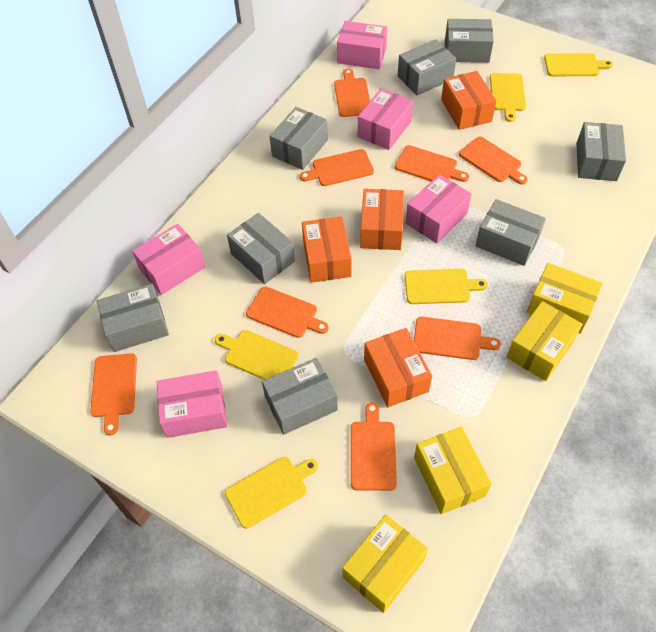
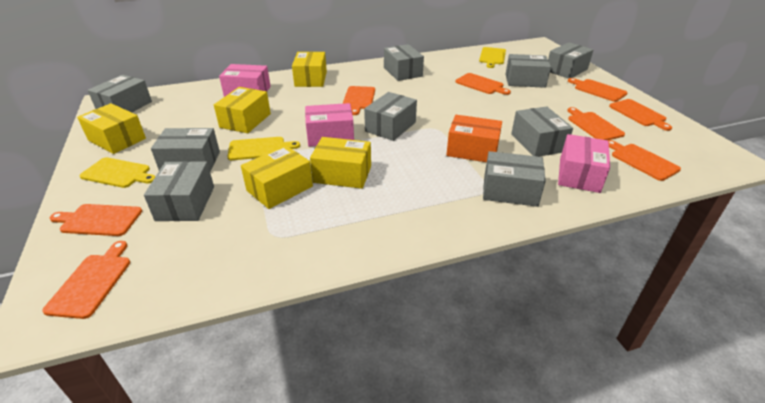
grey box: [97,284,169,352] [227,213,295,284] [262,358,338,435] [270,107,328,170] [398,39,456,96] [445,19,494,63] [475,199,546,266] [576,122,626,181] = 8 -> [88,75,152,112] [144,161,214,221] [151,128,220,171] [364,92,417,141] [384,44,424,81] [483,151,546,207] [506,54,551,88] [511,106,573,157] [548,42,593,79] = 9
orange box: [302,216,352,283] [360,189,404,250] [364,328,432,407] [441,71,496,130] = 4 -> [446,115,502,162] = 1
pink box: [132,224,206,295] [157,370,227,438] [337,21,387,69] [358,88,413,150] [405,174,471,243] = 5 -> [219,64,271,97] [305,103,354,147] [558,134,610,193] = 3
yellow box: [342,515,428,613] [414,427,492,514] [507,301,583,381] [527,263,603,334] = 4 -> [77,103,146,154] [214,87,271,133] [241,145,313,209] [292,52,327,87] [310,137,371,189] = 5
yellow cutting board: [215,330,299,380] [225,457,318,529] [405,269,488,304] [490,73,526,122] [544,53,613,76] = 5 -> [79,157,156,188] [227,137,300,160] [479,47,506,68] = 3

